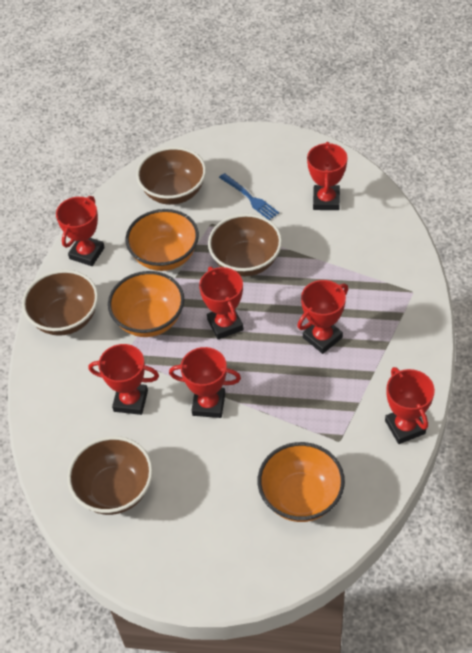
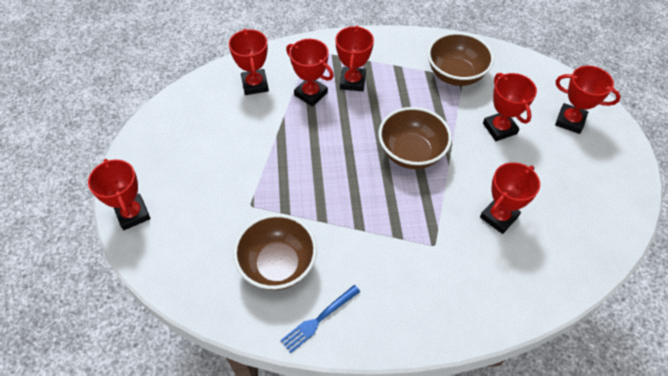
brown bowl: [22,270,98,336] [67,436,153,515] [136,147,206,205] [208,214,282,277] = 4 -> [233,214,317,290] [379,107,452,169] [428,32,494,86] = 3
orange bowl: [108,271,184,337] [126,209,199,271] [258,442,345,522] = 3 -> none = 0

